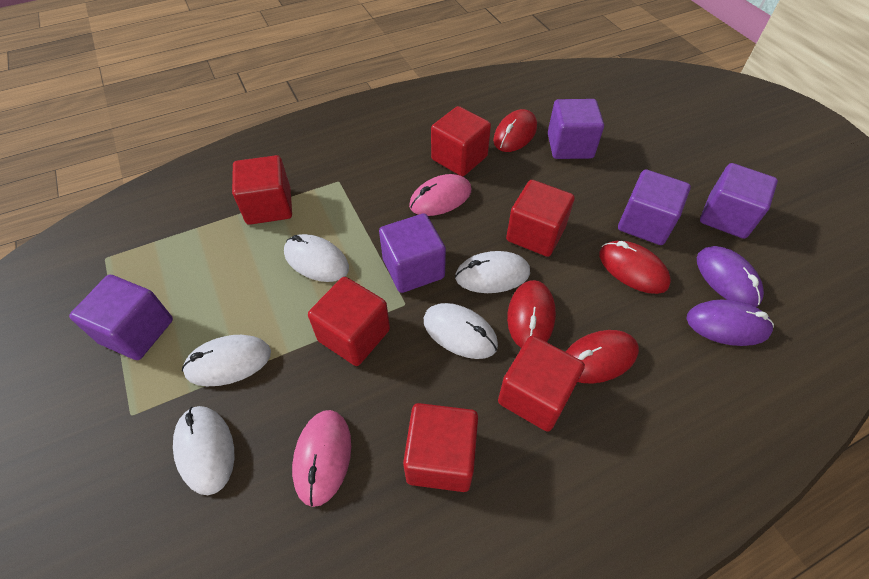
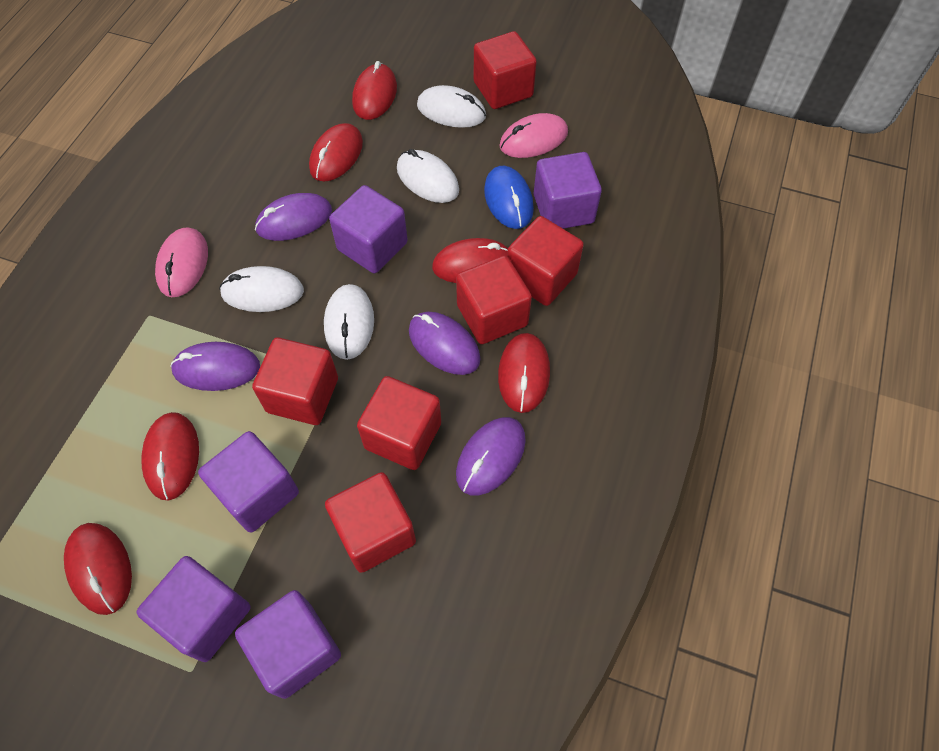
blue mouse: none = 0 -> [484,166,534,229] = 1
purple mouse: [686,299,774,346] [697,246,764,307] = 2 -> [170,342,260,391] [255,193,332,241] [409,312,481,375] [456,417,526,495] = 4
red mouse: [493,109,537,152] [507,280,556,348] [566,330,639,384] [599,240,671,294] = 4 -> [64,523,132,615] [142,412,199,500] [309,123,363,182] [352,61,397,120] [432,238,508,283] [498,333,550,413] = 6
white mouse: [173,406,234,495] [182,335,271,386] [284,234,349,282] [424,303,498,359] [455,251,530,293] = 5 -> [219,266,304,312] [324,284,374,360] [397,149,459,203] [417,85,486,128] = 4

